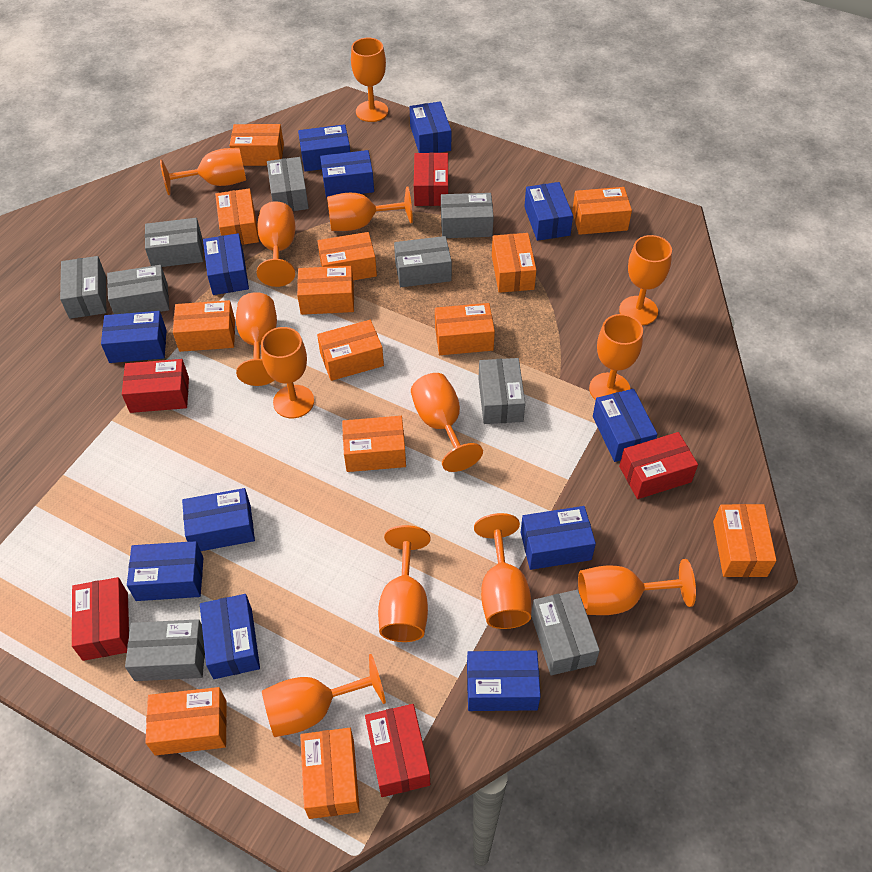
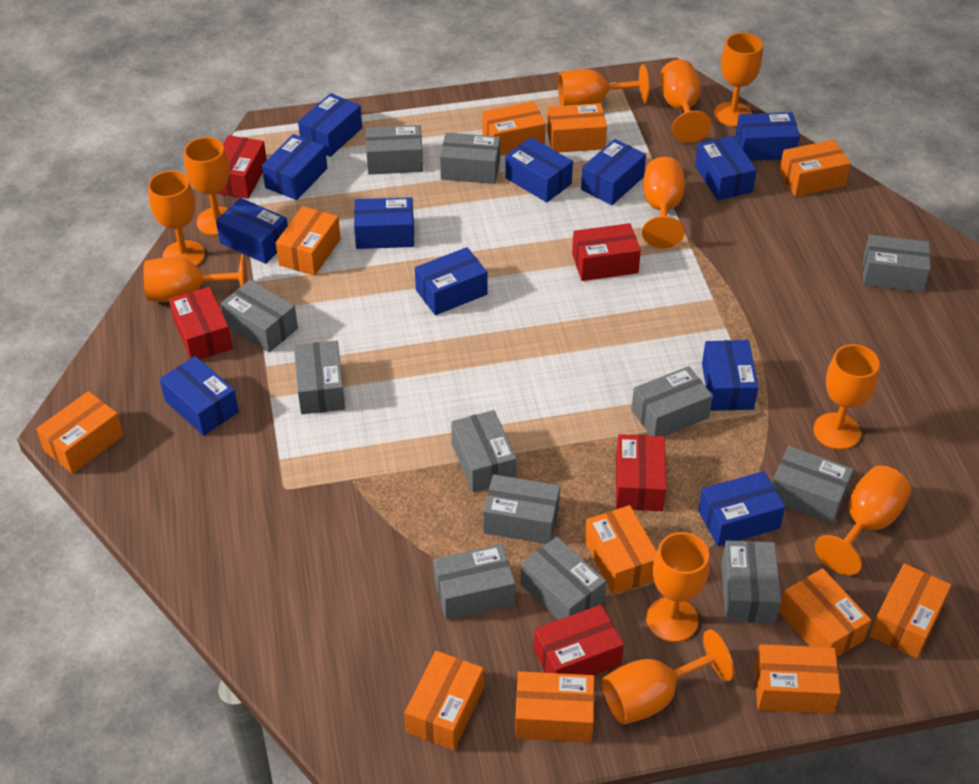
grey box: [60,256,106,319] [107,265,169,314] [125,619,205,681] [145,218,203,267] [267,157,309,211] [394,236,452,287] [441,193,494,238] [479,358,525,424] [531,590,600,675] = 9 -> [221,280,298,353] [294,341,345,414] [366,125,423,174] [433,544,516,620] [440,132,500,184] [451,410,517,492] [483,474,560,544] [520,537,606,620] [631,366,713,436] [721,541,781,623] [772,446,854,524] [863,235,930,292] = 12
orange box: [145,687,227,756] [173,300,235,352] [215,188,259,245] [230,124,284,166] [297,266,354,315] [300,728,360,819] [317,232,377,280] [317,320,384,381] [342,416,406,472] [435,303,495,355] [492,233,536,293] [572,187,632,235] [713,504,777,577] = 13 -> [36,391,124,474] [276,206,341,276] [404,651,484,750] [482,101,546,156] [515,671,594,742] [547,103,607,153] [585,505,657,595] [754,644,840,714] [779,140,851,197] [779,568,871,658] [870,563,951,658] = 11
orange goblet: [160,148,246,195] [236,292,277,386] [257,201,296,287] [261,327,314,418] [262,654,386,737] [327,186,413,231] [351,38,388,122] [378,525,430,642] [411,373,483,472] [474,513,531,629] [578,559,696,615] [589,314,643,400] [619,235,672,326] = 13 -> [143,254,248,302] [148,171,205,266] [184,137,229,236] [558,64,649,106] [601,629,734,725] [642,157,685,248] [646,532,709,642] [660,59,711,143] [714,33,763,127] [813,344,880,450] [815,465,911,575] = 11

